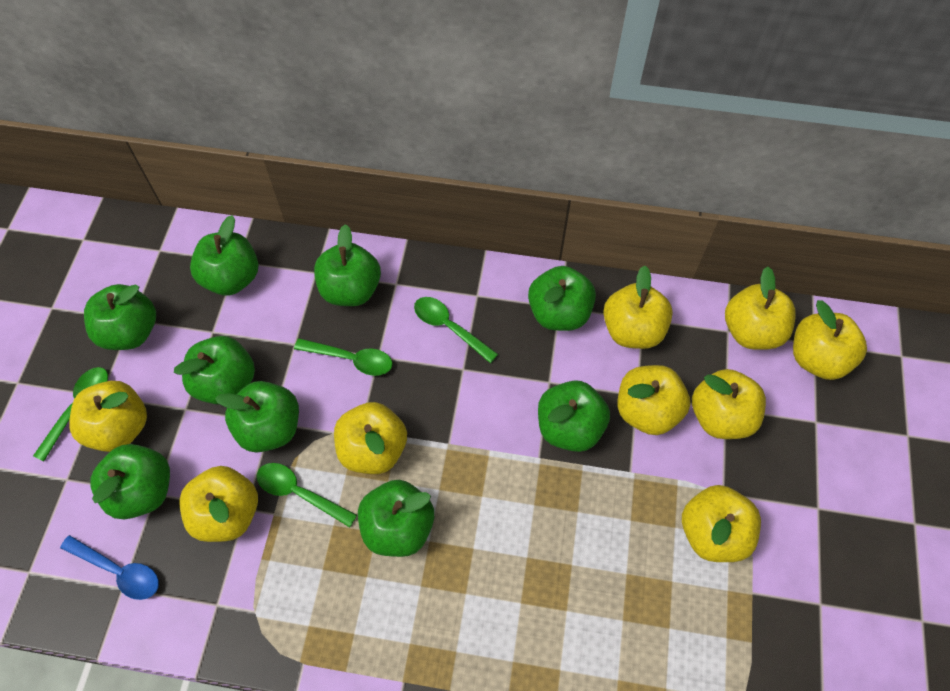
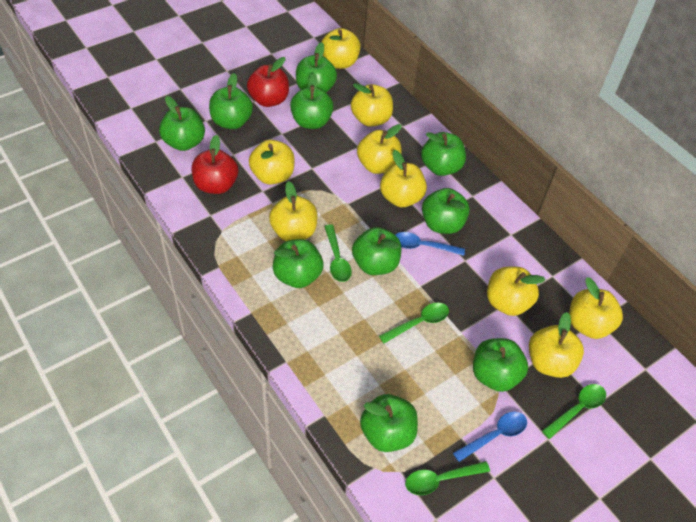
blue spoon: [60,535,159,600] = 1 -> [395,232,465,256] [453,412,527,462] = 2
green apple: [84,284,156,350] [91,444,170,519] [174,336,255,405] [190,215,258,296] [215,381,299,453] [314,224,381,306] [358,480,434,557] [528,266,596,331] [538,380,610,452] = 9 -> [159,96,205,151] [209,73,253,129] [273,239,324,288] [290,73,334,129] [296,42,337,93] [352,227,401,275] [360,394,418,452] [421,132,466,176] [422,188,470,234] [473,338,528,392] = 10
red apple: none = 0 -> [191,135,238,194] [247,57,289,107] = 2

